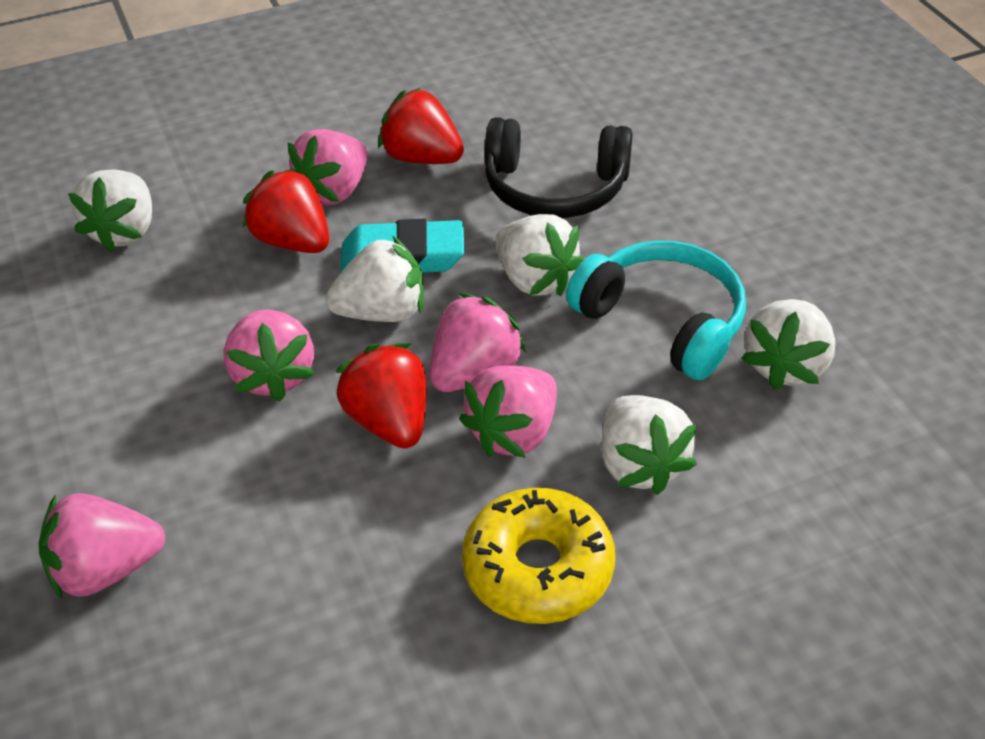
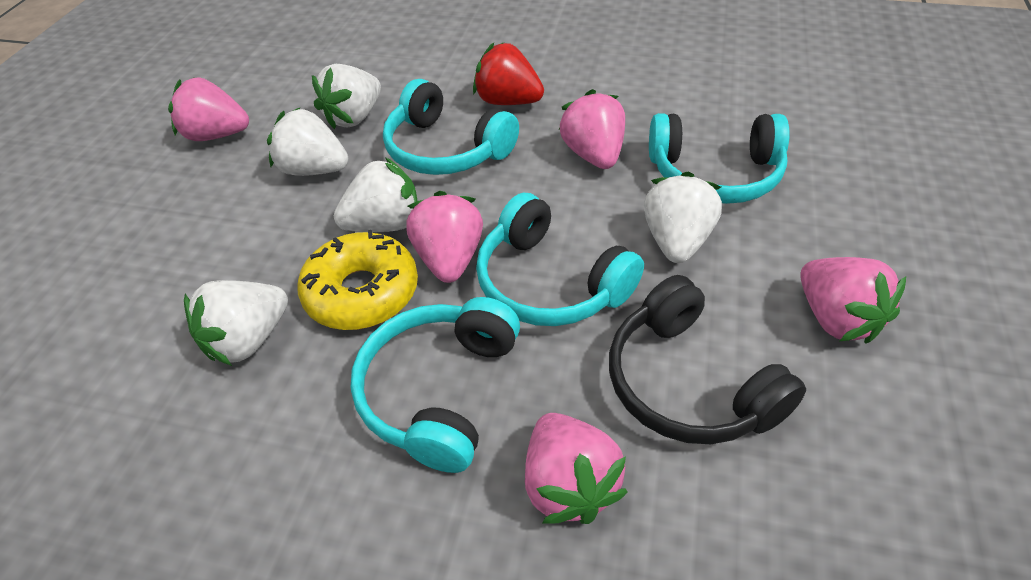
red strawberry: [243,168,329,253] [336,343,426,448] [378,88,464,164] = 3 -> [473,43,544,105] = 1
turquoise eraser: [340,219,464,273] = 1 -> none = 0
turquoise headphones: [566,240,746,380] = 1 -> [351,297,520,473] [383,79,519,175] [476,193,644,326] [649,113,790,204] = 4

